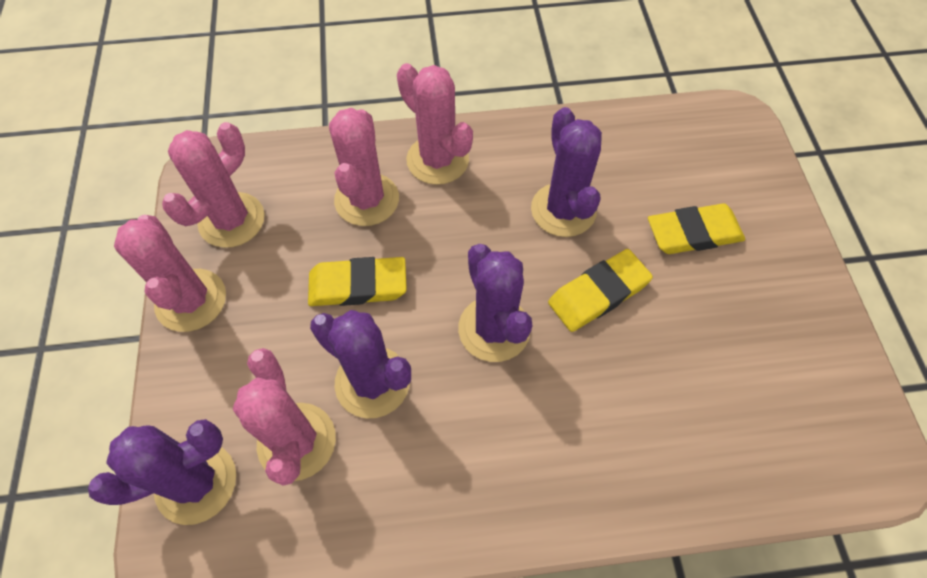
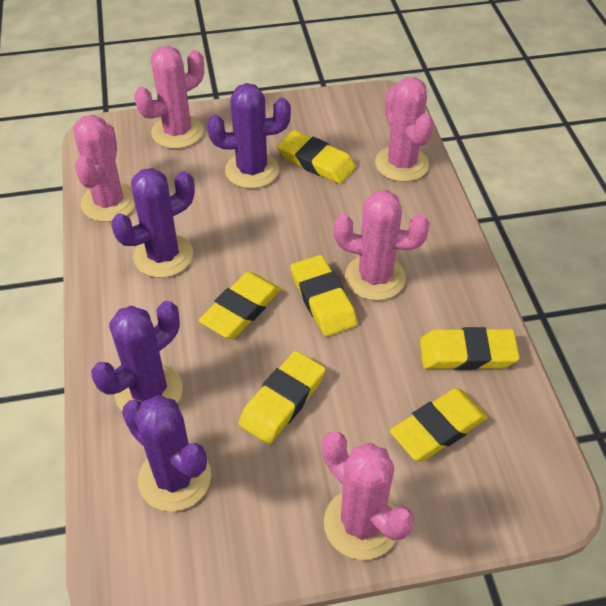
yellow eraser: [308,257,407,306] [548,249,653,332] [648,203,745,254] = 3 -> [198,272,281,339] [238,351,325,444] [277,130,356,184] [291,255,357,336] [390,388,488,461] [420,327,520,370] = 6

